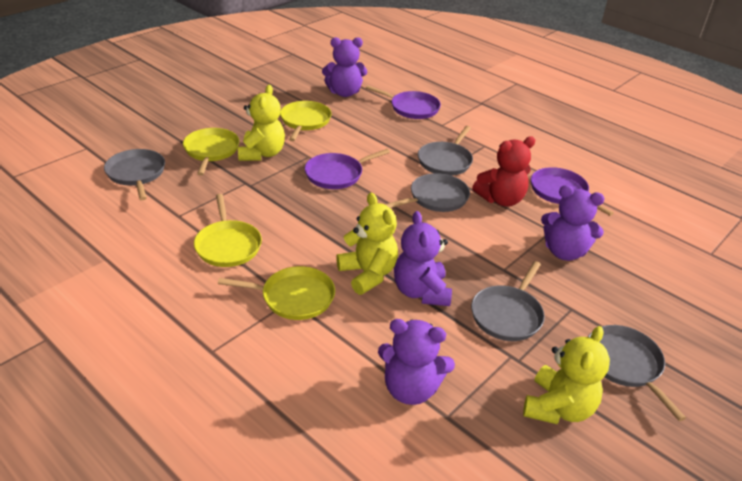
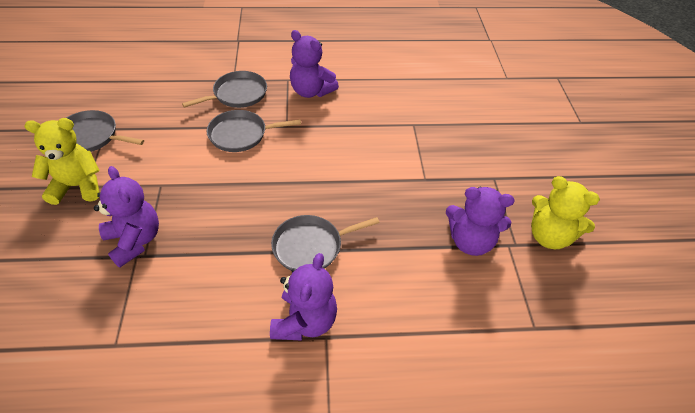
grey pan: [104,149,165,200] [384,173,470,212] [418,126,473,176] [471,261,545,341] [588,325,686,421] = 5 -> [66,110,144,152] [182,71,267,108] [207,110,301,152] [271,215,380,271] = 4
purple pan: [305,149,390,189] [366,85,441,119] [531,167,614,216] = 3 -> none = 0
red teddy bear: [472,137,536,207] = 1 -> none = 0
yellow pan: [183,128,240,176] [194,194,262,267] [218,266,335,320] [280,101,332,141] = 4 -> none = 0
yellow teddy bear: [238,85,285,161] [336,193,398,295] [523,326,610,424] = 3 -> [24,118,100,205] [531,176,600,249] = 2

